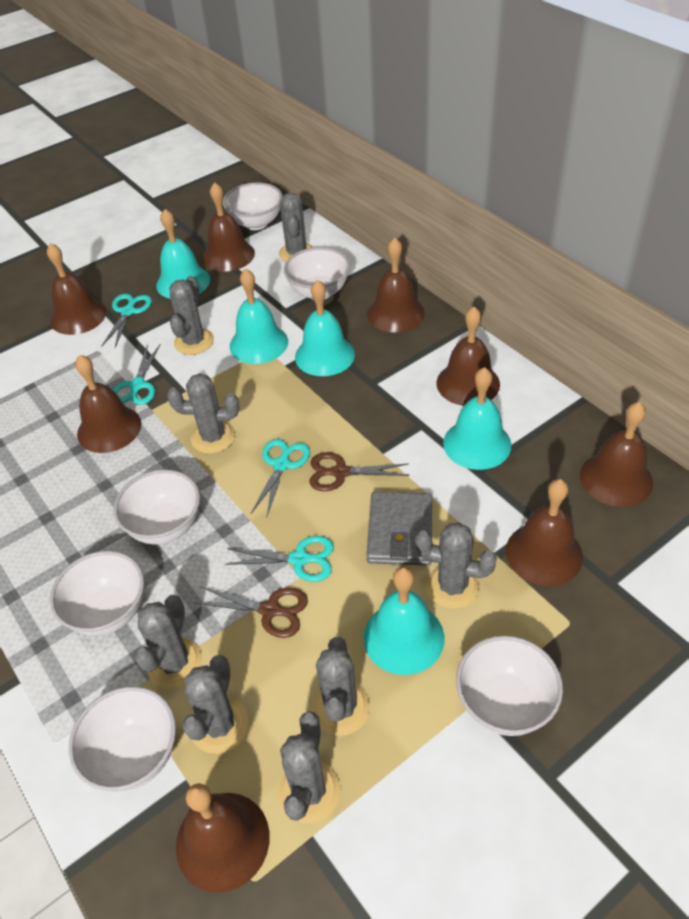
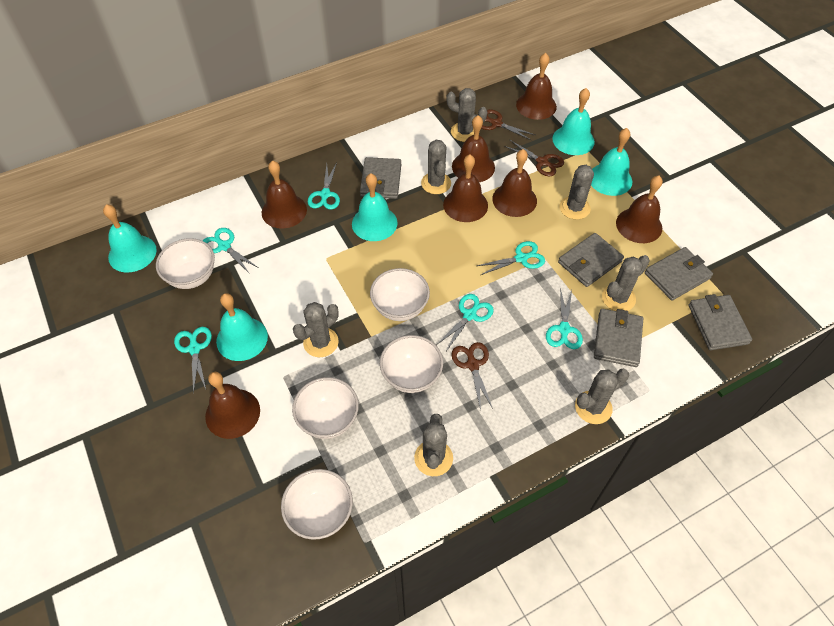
brown bell: [47,243,107,335] [75,355,141,453] [176,783,270,893] [203,182,255,272] [367,238,425,332] [436,307,500,406] [506,479,583,586] [580,402,653,507] = 8 -> [205,372,260,439] [262,160,307,228] [443,155,488,222] [452,115,495,182] [492,149,537,217] [516,53,557,120] [616,176,663,243] = 7
brown scissors: [195,587,308,638] [309,452,410,491] = 2 -> [451,342,493,411] [481,109,535,141] [504,140,564,176] = 3
grey cactus: [135,595,202,689] [167,373,239,454] [170,276,214,355] [183,655,249,754] [278,711,341,824] [279,193,313,262] [311,637,370,736] [415,522,497,609] = 8 -> [293,302,339,357] [414,414,453,476] [421,140,451,194] [446,88,487,142] [559,165,594,220] [575,369,629,424] [602,255,650,311] = 7
grey wallet: [366,492,432,565] = 1 -> [360,157,401,199] [558,233,624,287] [594,309,643,367] [645,247,713,301] [689,294,752,350] = 5
turquoise scissors: [102,294,152,348] [113,344,161,405] [225,536,334,582] [251,439,310,516] = 4 -> [174,327,212,394] [203,228,258,274] [308,162,340,210] [436,294,494,351] [477,241,545,275] [546,288,583,349] = 6
white bowl: [50,551,144,636] [69,686,176,791] [114,469,200,545] [223,182,283,230] [284,247,350,300] [456,635,563,736] = 6 -> [156,238,215,289] [281,469,353,540] [292,377,359,439] [370,268,430,321] [380,335,443,393] = 5

